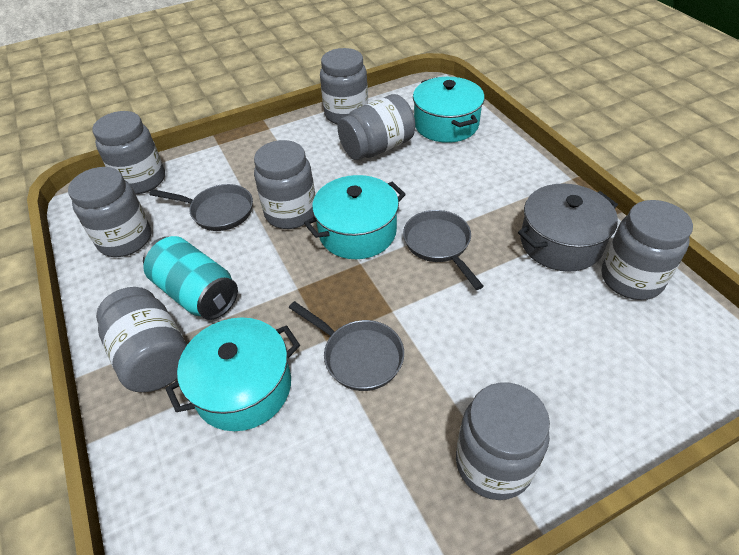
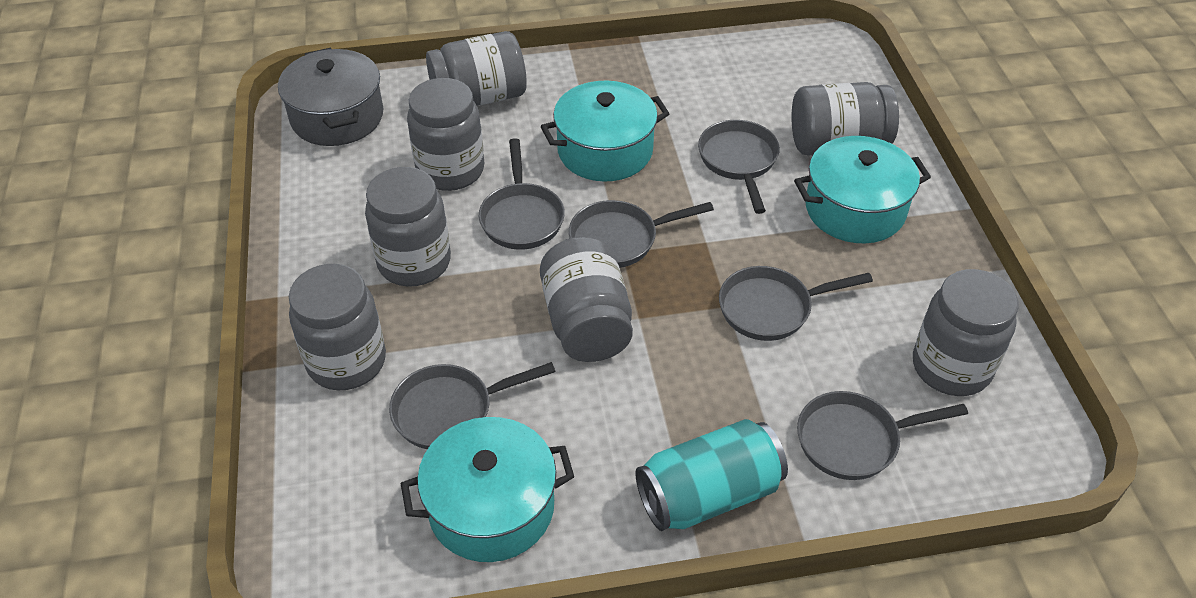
grey jar: [68,167,151,257] [93,111,165,194] [96,287,187,392] [254,140,315,229] [320,48,368,124] [337,94,415,160] [456,382,550,500] [602,200,693,300] = 8 -> [289,264,386,391] [365,167,451,287] [407,78,484,191] [426,31,527,106] [540,236,633,362] [791,82,899,155] [913,269,1018,396] = 7
grey pan: [149,184,253,231] [289,301,404,391] [403,210,484,290] = 3 -> [389,362,555,449] [479,138,565,250] [569,200,714,268] [698,120,780,214] [719,266,873,341] [797,391,968,480] = 6

